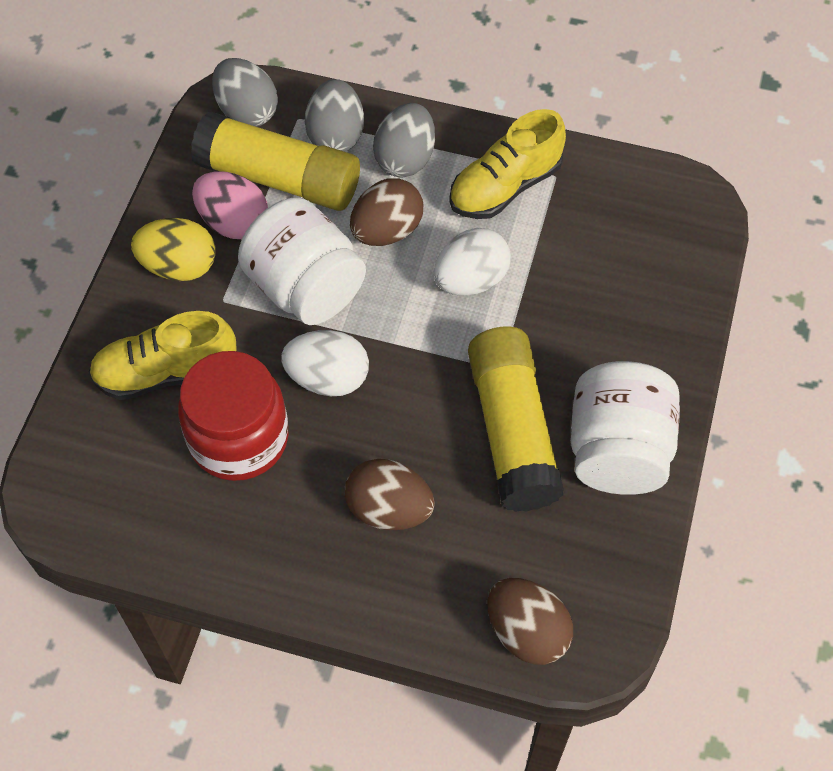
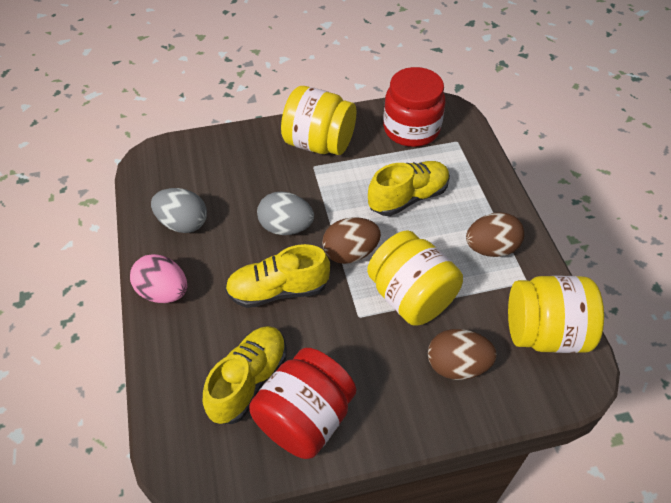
grey egg: [212,58,278,127] [305,79,364,152] [373,103,435,177] = 3 -> [151,188,207,233] [257,191,314,235] = 2
red jar: [178,351,288,481] = 1 -> [249,348,356,459] [383,67,445,147] = 2
white egg: [281,330,369,396] [434,228,511,296] = 2 -> none = 0
white jar: [238,197,366,325] [571,361,680,495] = 2 -> none = 0
yellow egg: [131,218,216,281] = 1 -> none = 0
yellow glue stick: [191,112,360,211] [468,327,564,512] = 2 -> none = 0
yellow jar: none = 0 -> [281,86,356,155] [367,230,463,325] [508,276,604,353] = 3
yellow shoe: [89,311,237,400] [449,109,566,219] = 2 -> [203,326,287,424] [225,244,330,308] [368,161,450,216] = 3

